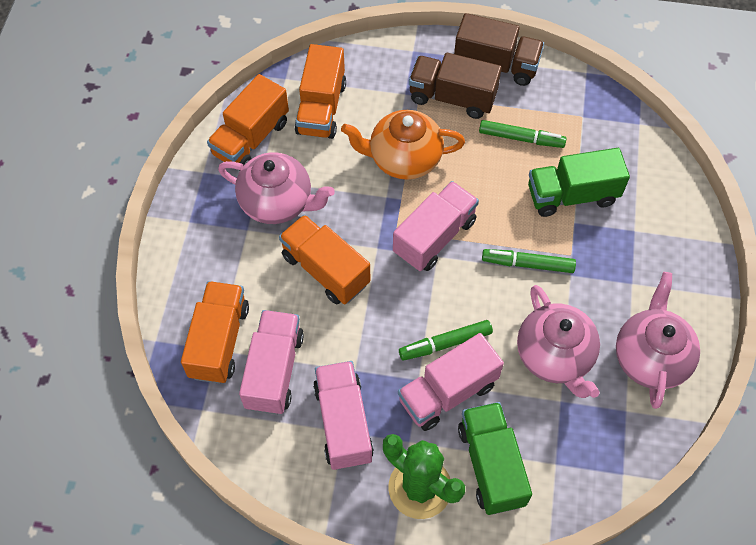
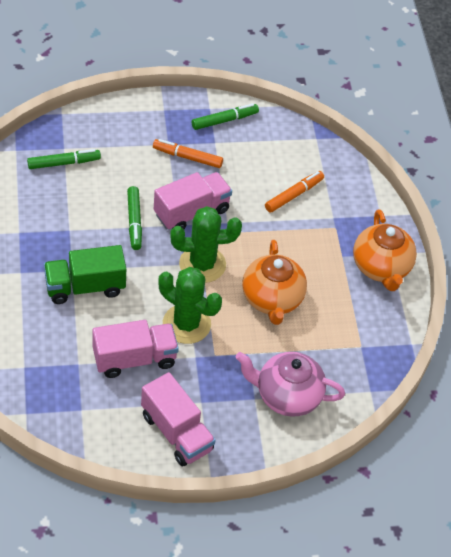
brown truck: [409,53,502,119] [454,13,544,86] = 2 -> none = 0
green cactus: [383,434,465,519] = 1 -> [159,267,222,344] [170,206,242,283] = 2
green truck: [458,402,532,515] [528,148,630,217] = 2 -> [44,245,126,304] = 1
orange marker: none = 0 -> [153,139,223,168] [265,171,324,213] = 2
orange teapot: [341,110,465,180] = 1 -> [242,240,307,325] [353,209,417,291] = 2
orange truck: [181,281,249,384] [207,74,289,166] [279,215,370,304] [295,44,346,139] = 4 -> none = 0
pink teapot: [218,152,335,224] [517,285,600,398] [616,272,700,409] = 3 -> [236,352,345,417] = 1
pink truck: [239,310,304,415] [313,361,374,470] [393,181,479,271] [398,333,504,431] = 4 -> [92,320,179,378] [141,372,216,466] [154,172,232,229] = 3

